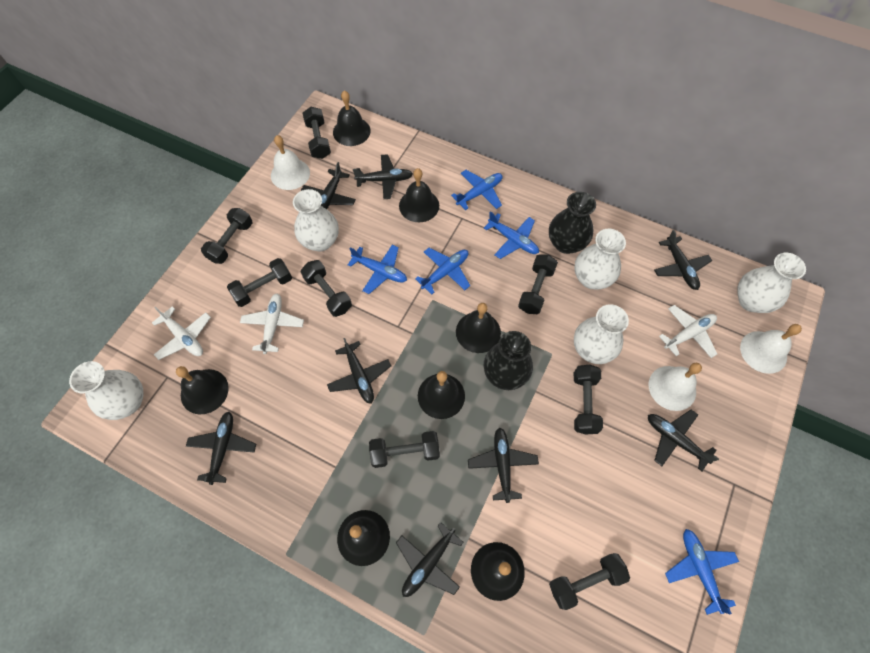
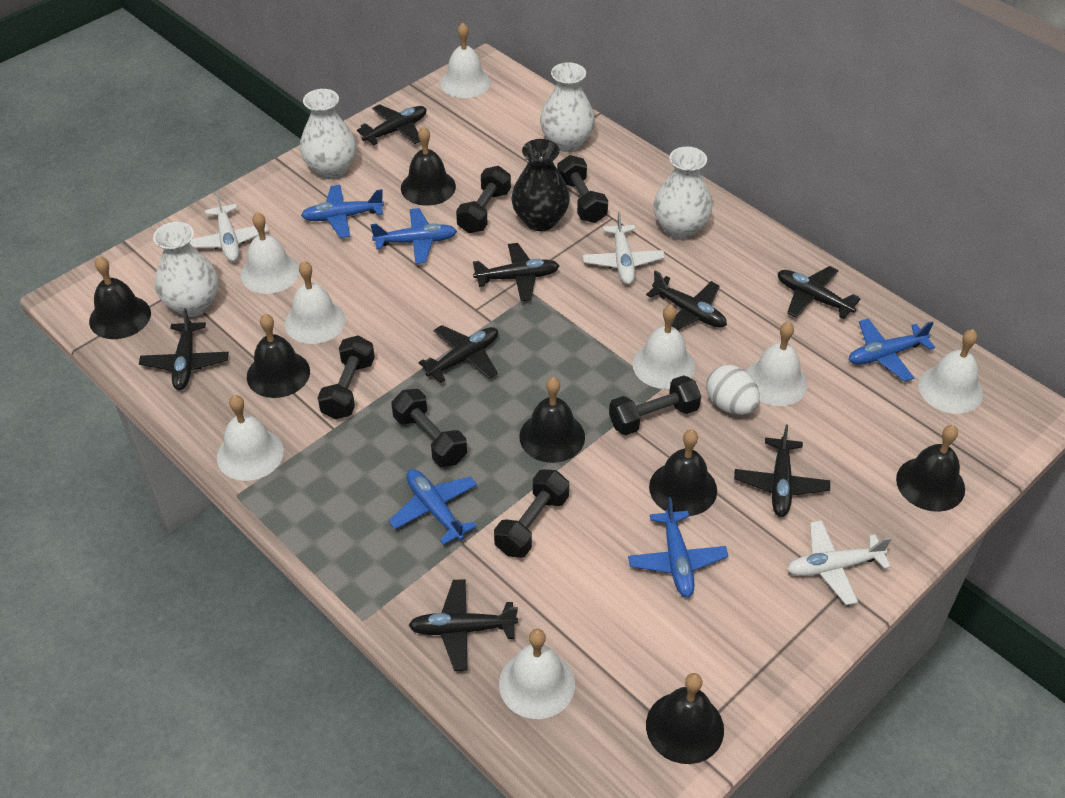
black dumbbell: [201,208,252,264] [227,258,292,307] [301,260,352,317] [303,107,331,159] [369,431,440,468] [518,254,558,314] [549,553,630,610] [574,365,603,434] = 8 -> [318,335,375,419] [391,389,467,467] [456,166,511,233] [494,469,569,558] [557,155,608,223] [609,375,701,435] = 6
black vase: [484,331,533,390] [549,192,596,254] = 2 -> [511,139,570,231] = 1
white bell: [271,135,310,190] [649,363,702,411] [740,324,802,374] = 3 -> [217,395,284,481] [240,212,299,294] [285,261,346,344] [440,22,491,98] [499,629,575,719] [632,305,695,389] [746,322,808,406] [918,329,983,414] = 8
white egg: none = 0 -> [706,365,760,415] = 1
white vase: [69,361,143,420] [293,189,339,252] [574,229,626,290] [574,304,629,364] [738,253,806,313] = 5 -> [153,222,218,317] [300,89,356,179] [540,62,595,152] [653,146,712,239] = 4

